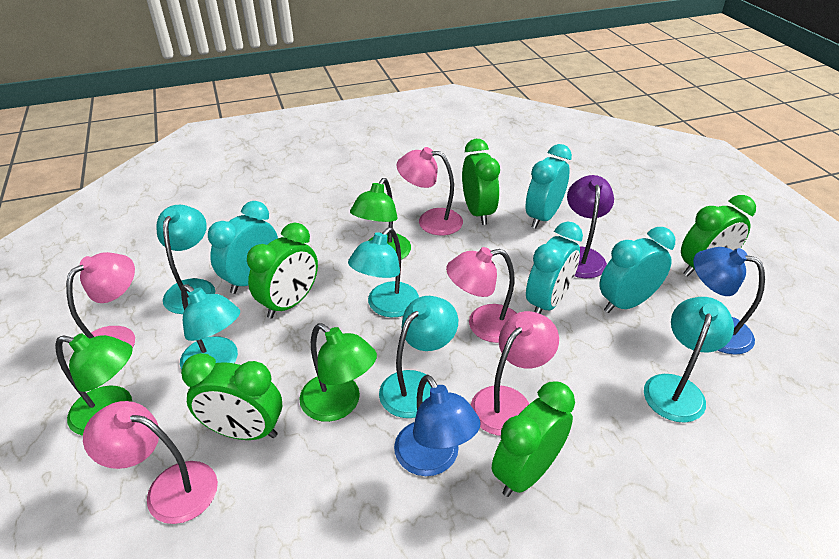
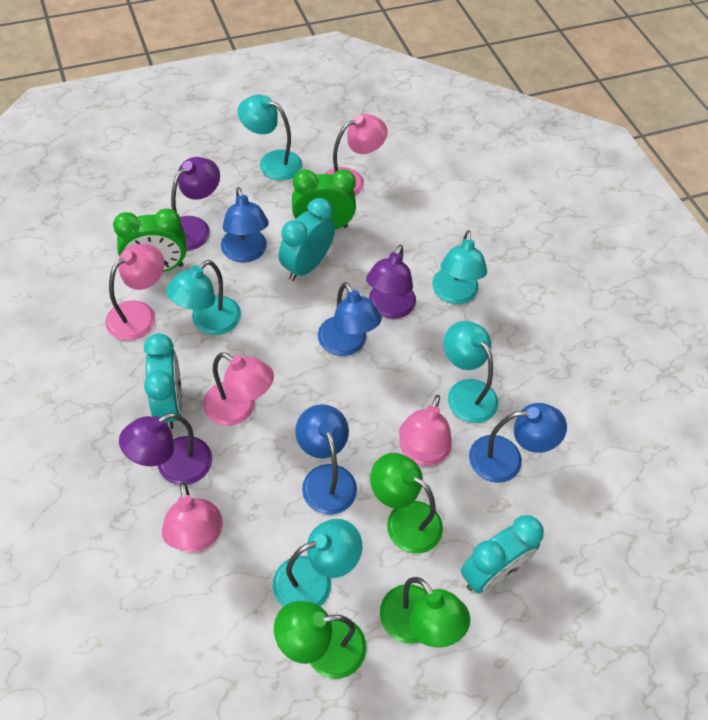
blue lamp: [394,375,480,476] [693,247,765,355] = 2 -> [221,187,269,263] [295,404,357,515] [318,282,382,356] [469,403,567,483] = 4
green clock: [181,353,282,440] [247,223,318,318] [462,139,500,225] [492,382,575,497] [681,195,756,277] = 5 -> [113,208,187,272] [292,169,356,230] = 2
purple lamp: [567,175,614,278] = 1 -> [119,413,212,485] [171,157,220,251] [366,245,416,319] = 3
turquoise clock: [208,201,278,294] [525,144,572,229] [526,222,583,314] [599,227,675,313] = 4 -> [144,333,182,429] [279,198,335,281] [461,515,544,593] = 3

